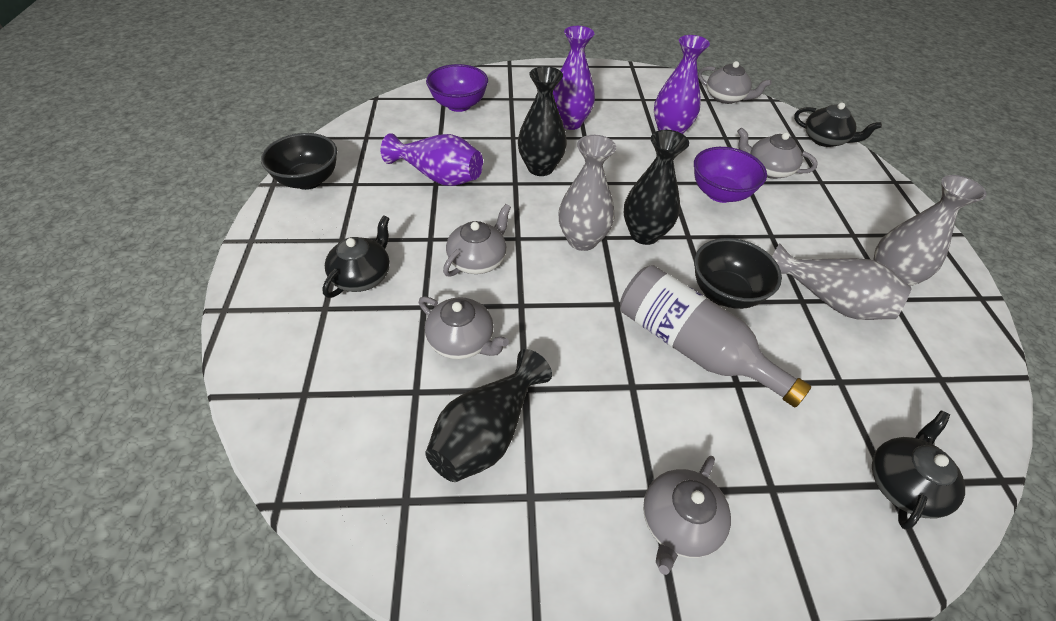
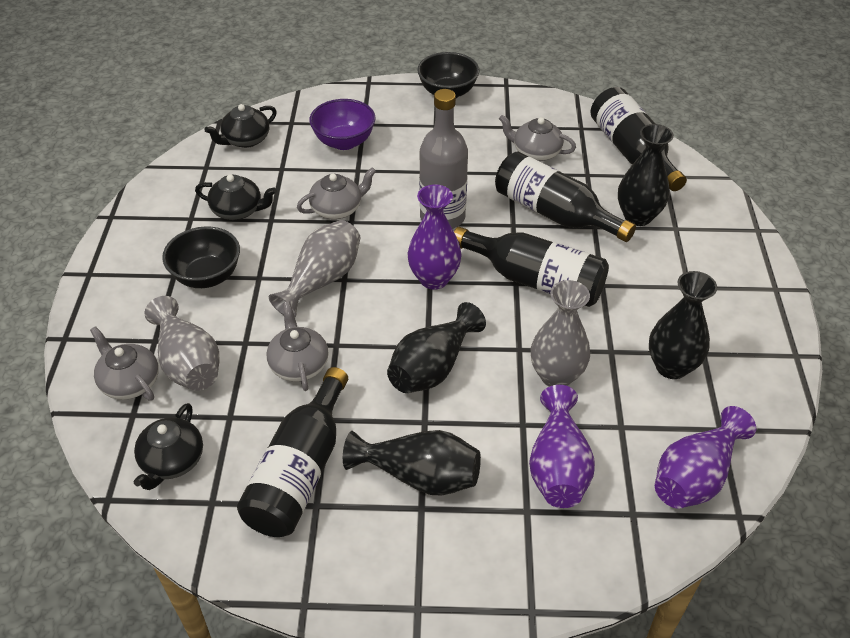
black bottle: none = 0 -> [237,367,348,537] [454,227,609,307] [495,151,636,242] [590,87,687,191] = 4
black vase: [425,349,552,482] [518,66,567,176] [624,130,689,245] = 3 -> [343,430,481,495] [387,302,486,393] [618,124,674,226] [649,271,717,379] = 4
grey teapot: [419,296,509,359] [443,204,511,277] [643,456,731,575] [698,61,772,104] [737,128,818,179] = 5 -> [90,326,159,401] [267,302,328,391] [297,167,376,219] [499,115,576,161] = 4
purple bowl: [426,64,488,112] [694,147,767,203] = 2 -> [309,99,376,150] = 1

